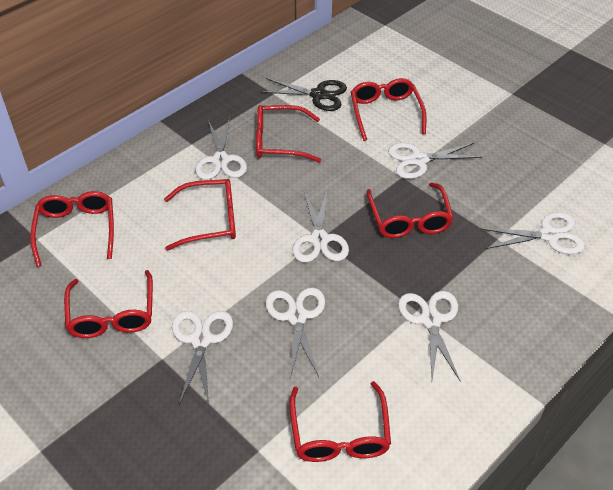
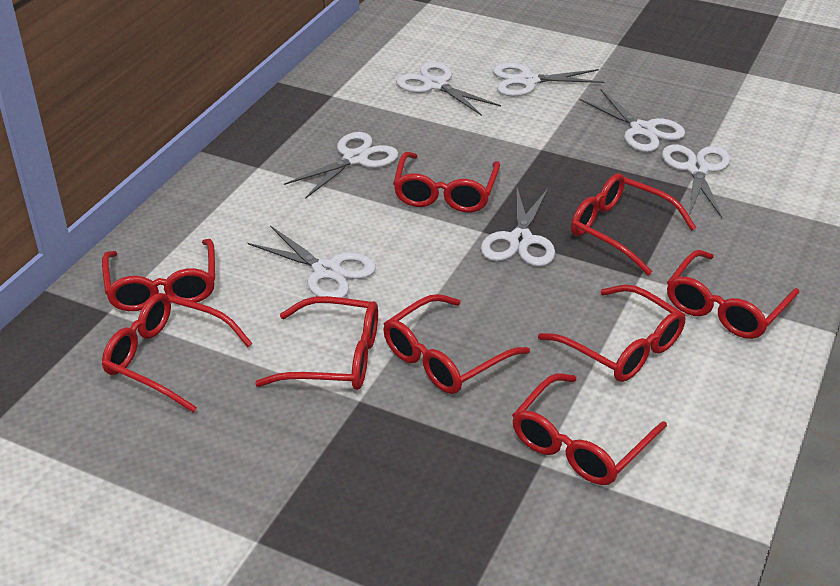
black scissors: [261,78,347,111] = 1 -> none = 0
red glasses: [30,191,114,267] [64,270,153,338] [164,179,236,251] [256,105,321,163] [289,381,391,462] [351,78,426,141] [367,182,453,238] = 7 -> [102,239,215,311] [102,293,252,413] [255,296,378,390] [383,294,530,394] [393,152,500,212] [512,373,667,485] [538,285,686,382] [571,173,696,275] [667,250,799,339] = 9

